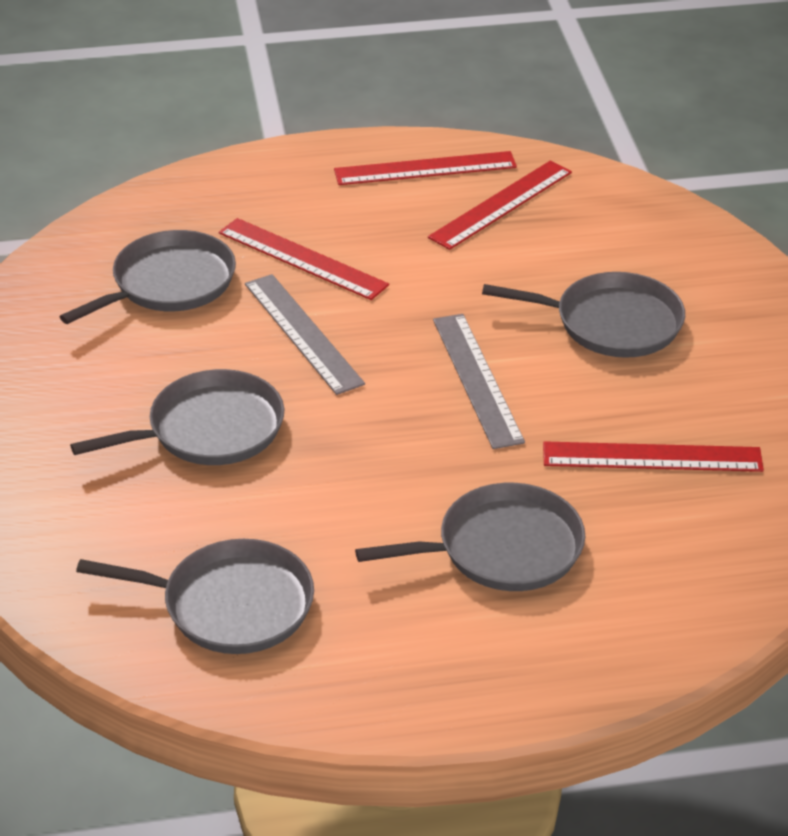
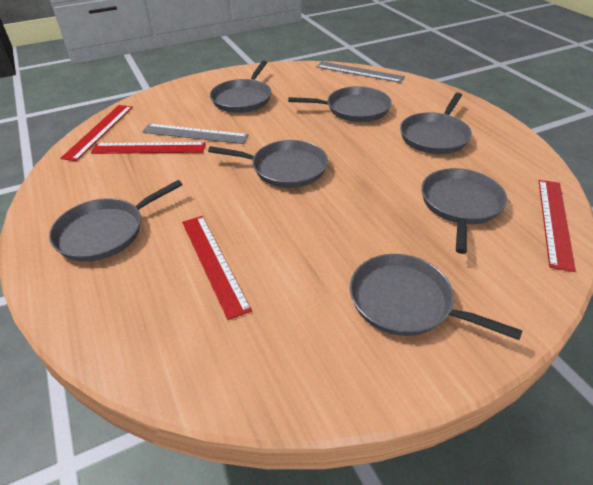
grey pan: [60,230,236,324] [70,369,284,465] [76,539,314,654] [355,483,585,591] [482,272,685,358] = 5 -> [49,180,183,262] [208,140,328,188] [210,60,271,113] [288,86,392,122] [350,254,523,340] [400,93,472,154] [421,168,507,254] = 7

